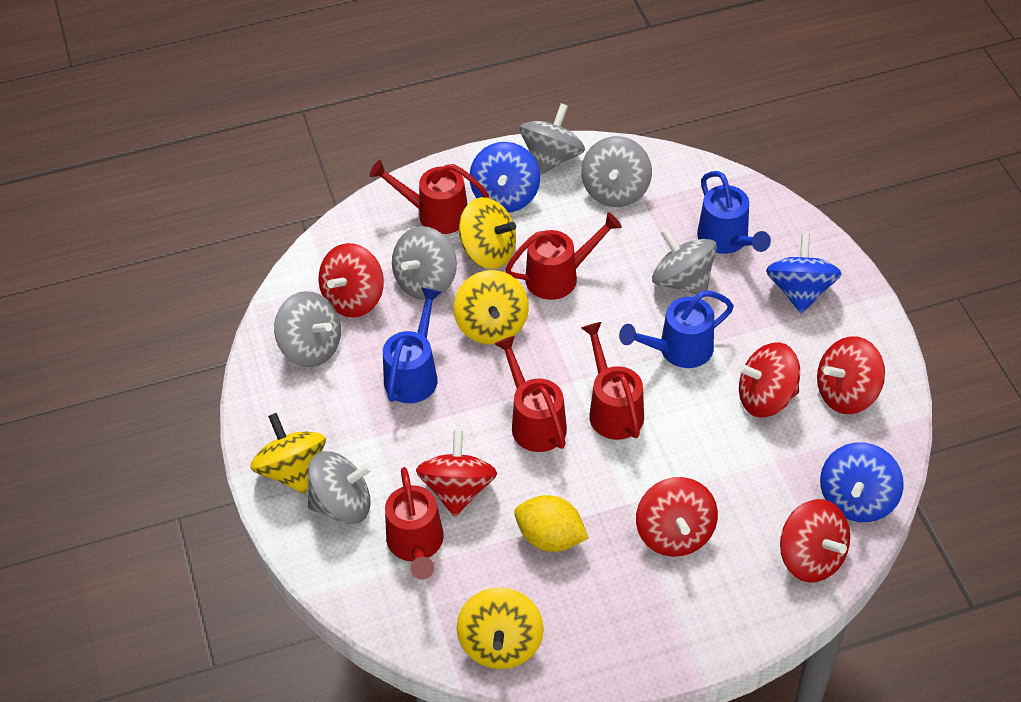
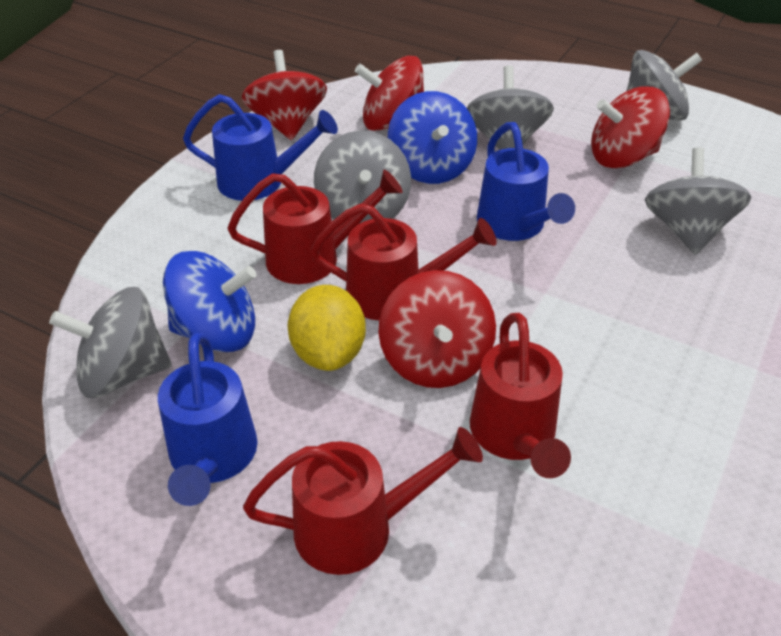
blue spinning top: [470,142,540,212] [766,233,842,314] [820,442,904,522] = 3 -> [163,251,256,352] [388,91,477,184] = 2
grey spinning top: [274,291,341,367] [307,451,372,524] [392,226,457,300] [520,103,585,175] [581,136,652,207] [652,228,717,294] = 6 -> [49,287,172,398] [314,131,411,224] [467,65,554,150] [627,50,702,121] [645,147,751,255] = 5
red spinning top: [319,243,384,318] [416,430,497,517] [636,477,718,557] [738,342,800,417] [780,499,850,583] [817,336,885,414] = 6 -> [242,50,327,140] [355,56,424,131] [379,270,496,388] [591,86,670,169] = 4
red watering can: [369,160,489,234] [385,467,444,579] [495,336,567,452] [505,212,622,300] [581,322,644,440] = 5 -> [228,170,402,284] [243,427,483,575] [310,203,497,320] [470,313,571,478] = 4
yellow spinning top: [250,413,326,494] [454,270,529,345] [457,587,544,669] [459,197,516,269] = 4 -> none = 0

